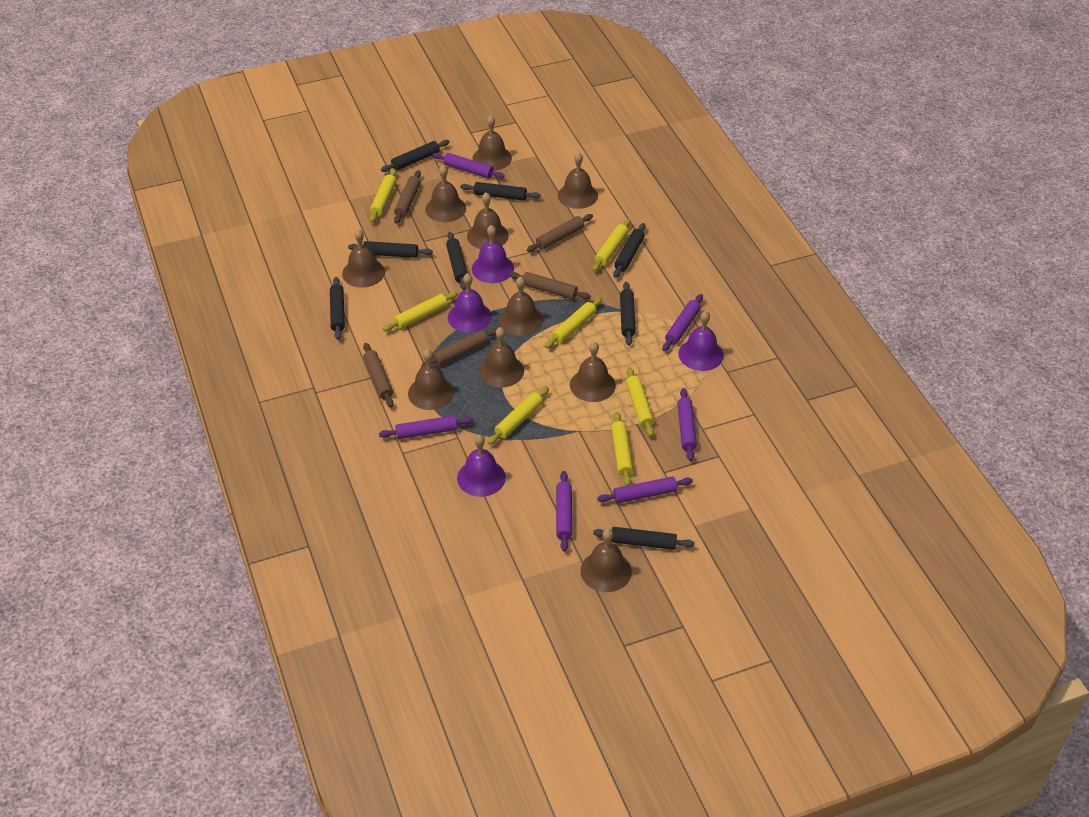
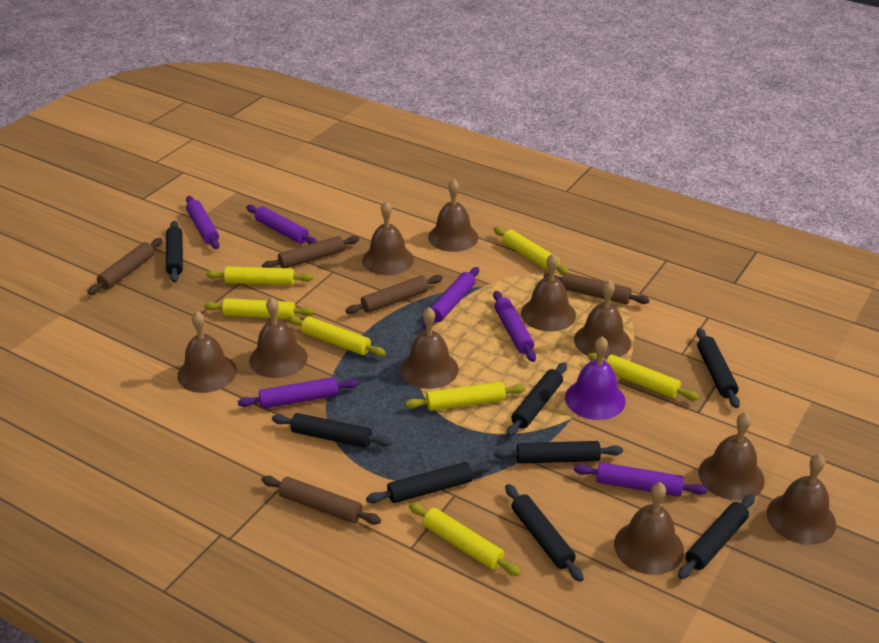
purple bell: [448,273,492,333] [457,434,506,497] [472,225,514,283] [678,311,724,371] = 4 -> [565,336,626,420] = 1

